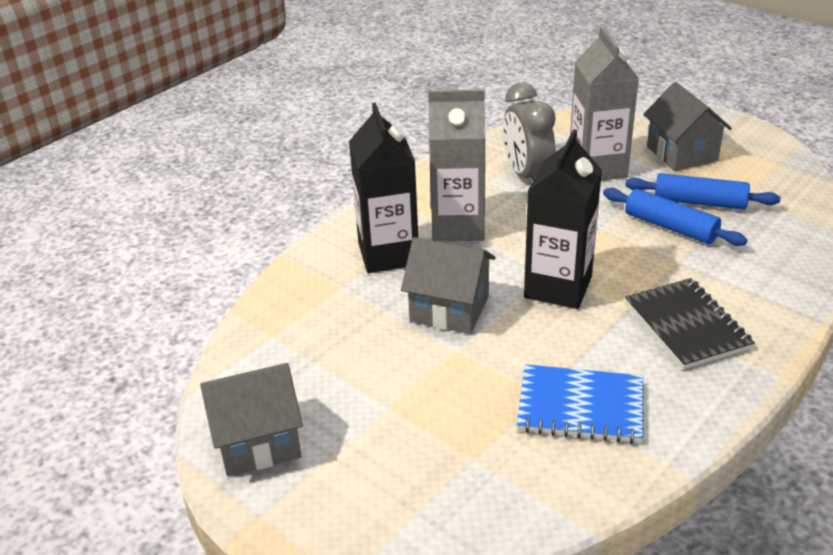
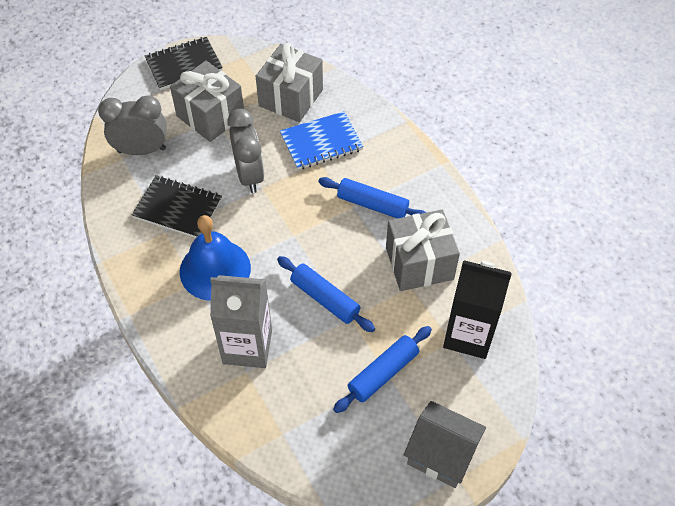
black carton: [349,103,418,273] [524,129,602,309] = 2 -> [443,260,512,359] = 1
black notebook: [625,278,755,369] = 1 -> [132,175,222,238] [145,37,223,90] = 2
blue bell: none = 0 -> [180,215,251,301] = 1
blue rolling pin: [603,188,747,246] [625,173,781,210] = 2 -> [277,256,375,332] [318,177,426,219] [333,326,432,413] = 3
grey carton: [428,89,485,241] [570,27,639,180] = 2 -> [210,275,272,368] = 1
grey clock: [503,83,556,180] = 1 -> [98,95,166,155] [227,109,265,193] = 2
grey gift: none = 0 -> [170,61,244,142] [256,43,323,122] [386,210,460,291] = 3
grey house: [200,363,303,476] [401,237,496,334] [643,82,732,171] = 3 -> [404,401,486,488] = 1

